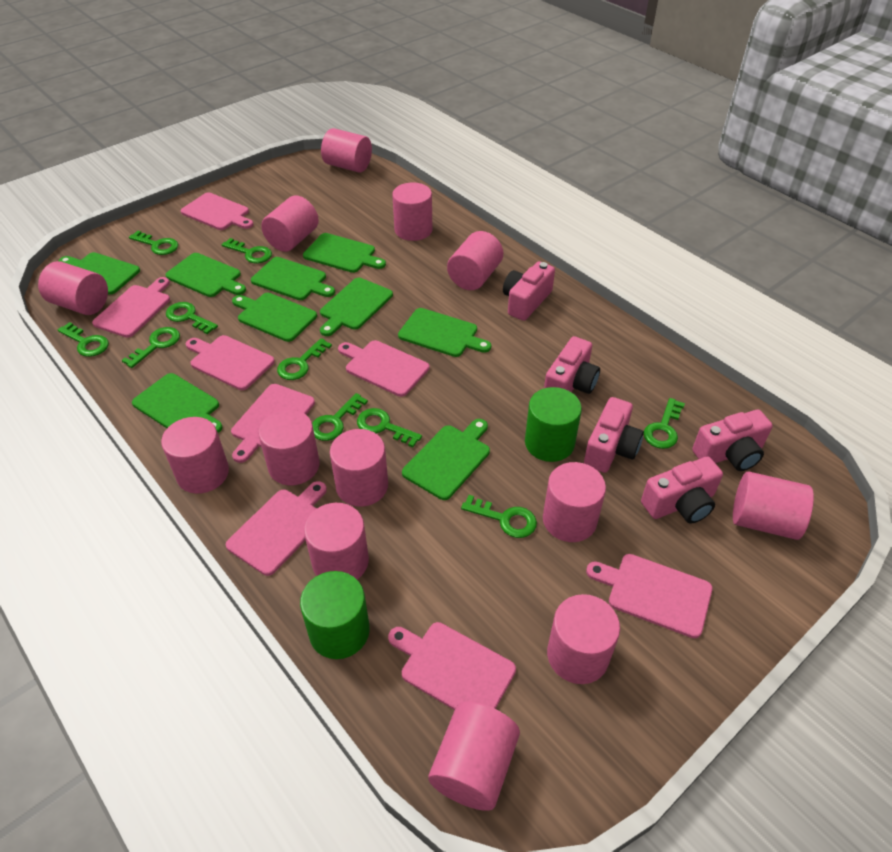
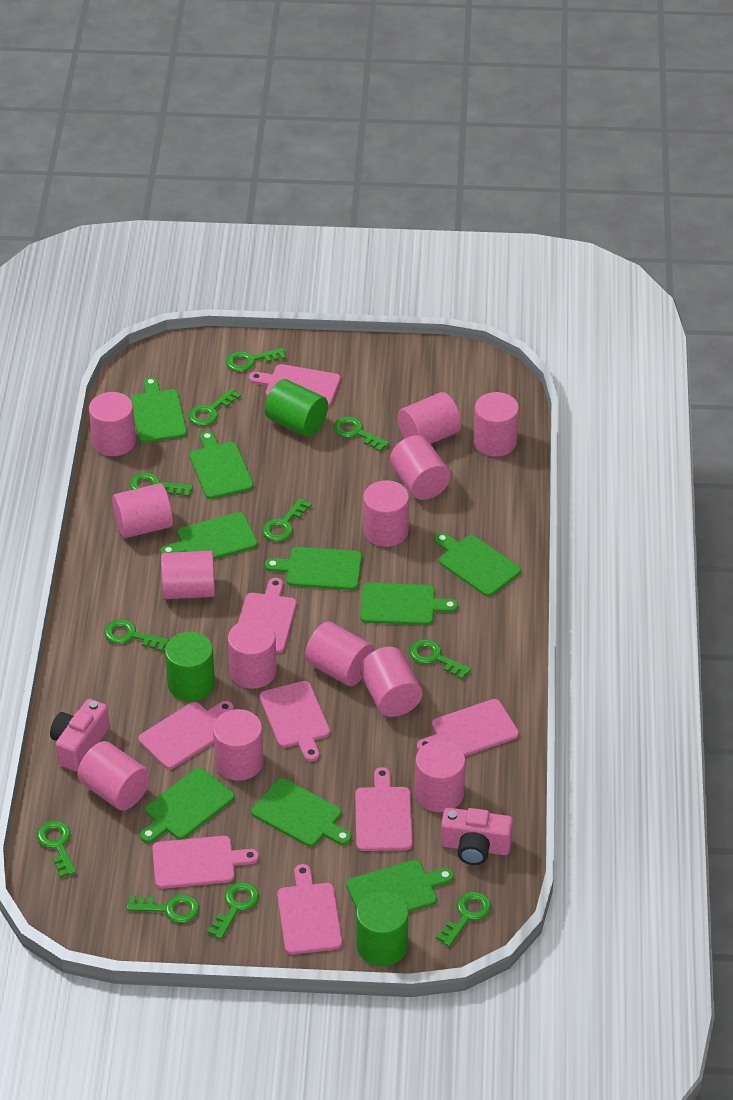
green cylinder: [300,571,370,659] [525,387,582,462] = 2 -> [165,632,215,701] [265,379,328,437] [356,891,408,966] = 3
green key: [58,322,109,357] [122,327,180,368] [129,231,178,255] [166,302,218,334] [222,238,272,264] [277,338,332,380] [312,393,368,441] [357,408,422,447] [461,495,537,538] [644,398,685,449] = 10 -> [37,821,76,878] [104,619,169,651] [126,894,199,923] [130,472,193,497] [189,388,241,426] [207,882,259,939] [226,348,286,372] [262,498,312,542] [333,416,389,452] [410,639,471,680] [436,892,491,947] = 11
pink camera: [503,261,555,321] [544,336,600,394] [584,397,644,473] [641,456,723,524] [692,410,773,471] = 5 -> [50,699,109,771] [441,808,513,865] = 2

